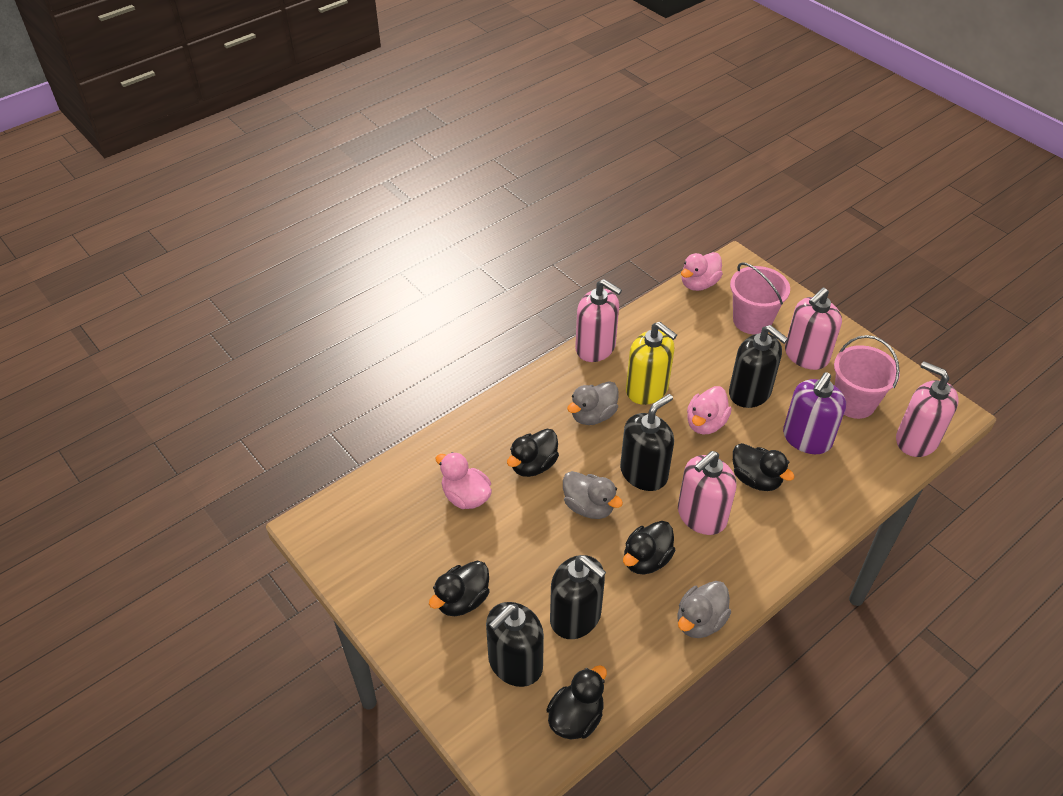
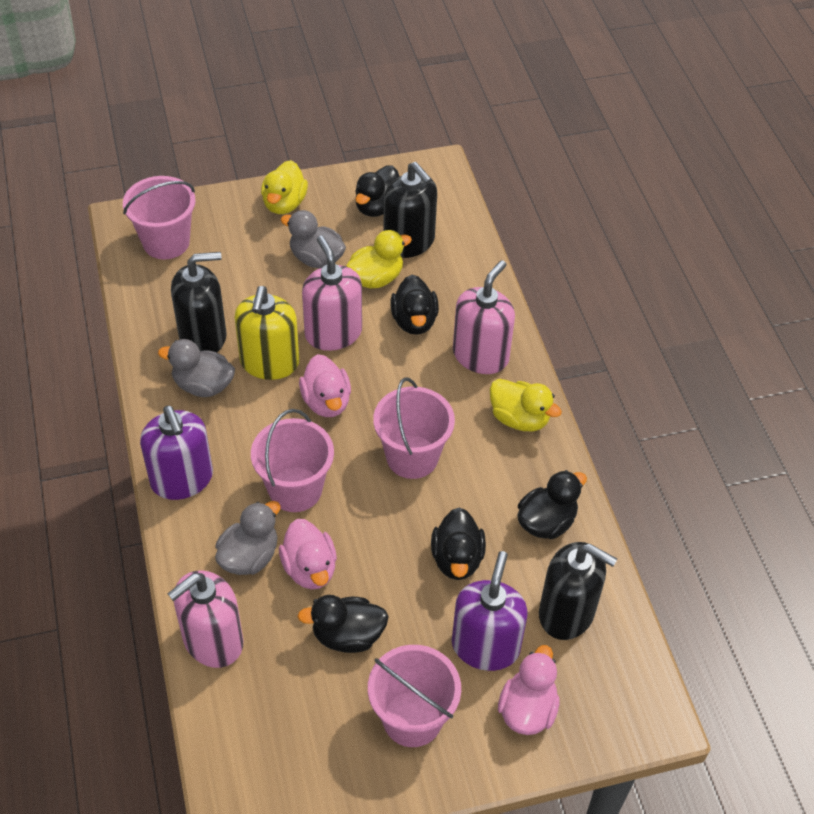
black soap dispenser: [486,602,544,687] [550,555,606,639] [620,394,674,491] [729,325,788,408] = 4 -> [171,252,227,352] [383,162,437,258] [539,542,617,640] = 3
pink bucket: [730,262,790,334] [834,335,900,419] = 2 -> [123,176,196,259] [251,409,334,512] [368,645,461,747] [373,377,455,479] = 4
pink soap dispenser: [575,279,622,362] [678,451,737,535] [785,287,842,370] [896,361,959,457] = 4 -> [167,571,243,668] [302,236,362,351] [453,260,515,374] = 3
purple soap dispenser: [783,372,846,454] = 1 -> [140,406,213,500] [452,551,528,671] = 2
yellow duck: none = 0 -> [261,160,308,214] [346,230,412,289] [490,379,562,431] = 3

